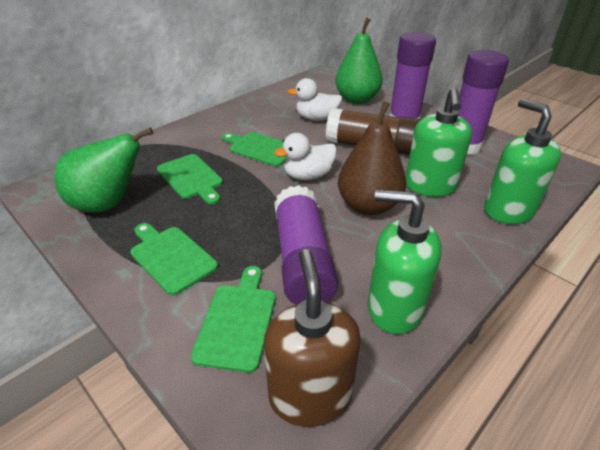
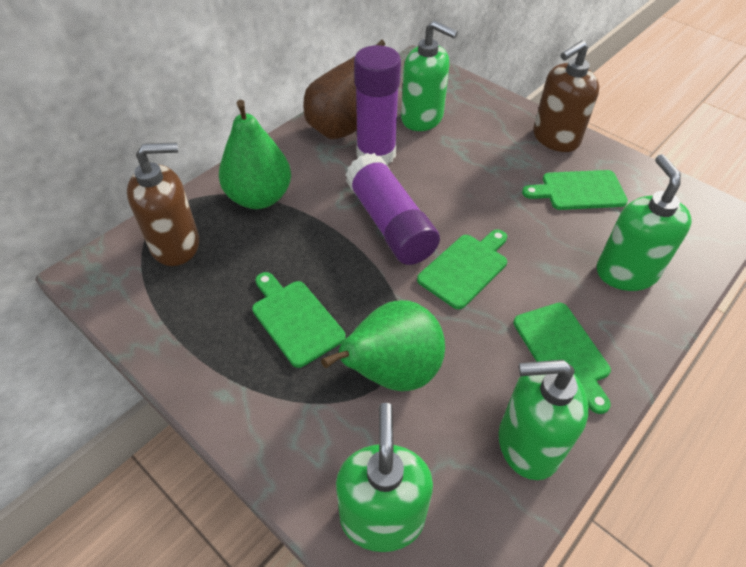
brown glue stick: [326,108,421,155] = 1 -> none = 0
brown soap dispenser: [264,249,361,427] = 1 -> [127,142,199,266] [533,40,599,152] = 2
green soap dispenser: [368,190,441,334] [406,88,472,197] [484,99,561,224] = 3 -> [336,403,433,552] [401,21,458,131] [499,360,589,480] [597,154,692,291] = 4
purple glue stick: [274,185,339,305] [389,32,436,119] [458,50,509,155] = 3 -> [345,153,440,265] [354,45,401,165] = 2
white duck: [274,133,337,180] [287,78,342,121] = 2 -> none = 0

